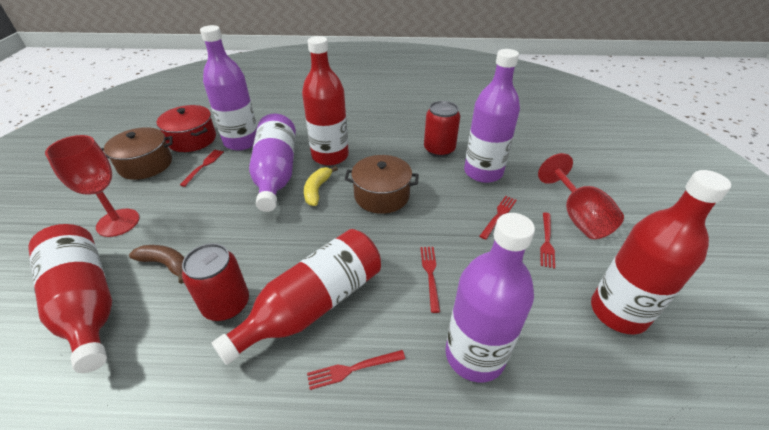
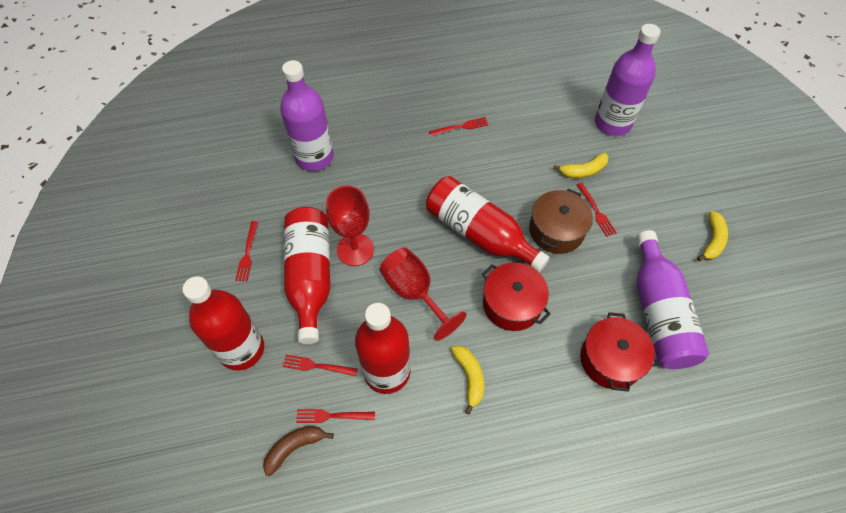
brown pot: [101,127,173,180] [345,155,419,214] = 2 -> [529,189,593,254] = 1
purple bottle: [200,25,257,151] [249,114,296,212] [445,213,535,382] [464,49,520,183] = 4 -> [280,60,334,171] [595,24,660,136] [636,230,709,369] = 3
red can: [182,243,249,321] [424,101,460,157] = 2 -> none = 0
red pot: [157,105,216,152] = 1 -> [482,263,551,331] [580,312,655,392] = 2
yellow banana: [304,166,338,206] = 1 -> [451,345,484,414] [553,152,609,178] [697,211,728,261] = 3

